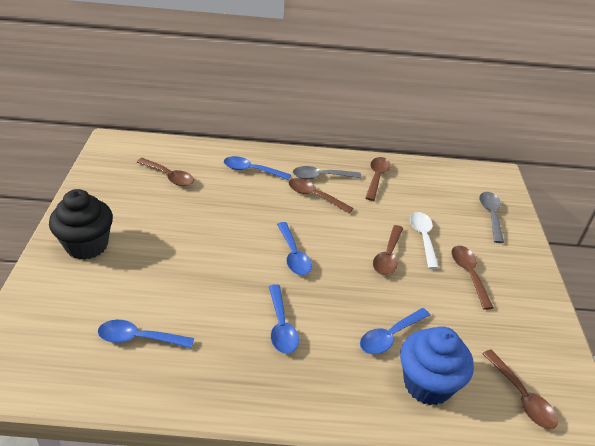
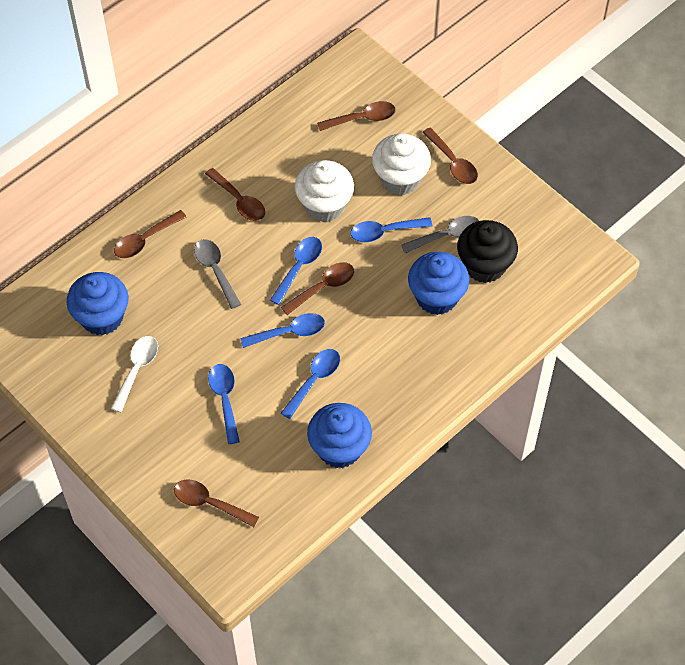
blue cupcake: [400,326,474,405] = 1 -> [66,272,129,336] [307,403,372,468] [408,252,469,315] = 3
white cupcake: none = 0 -> [295,160,354,222] [372,133,431,195] = 2

